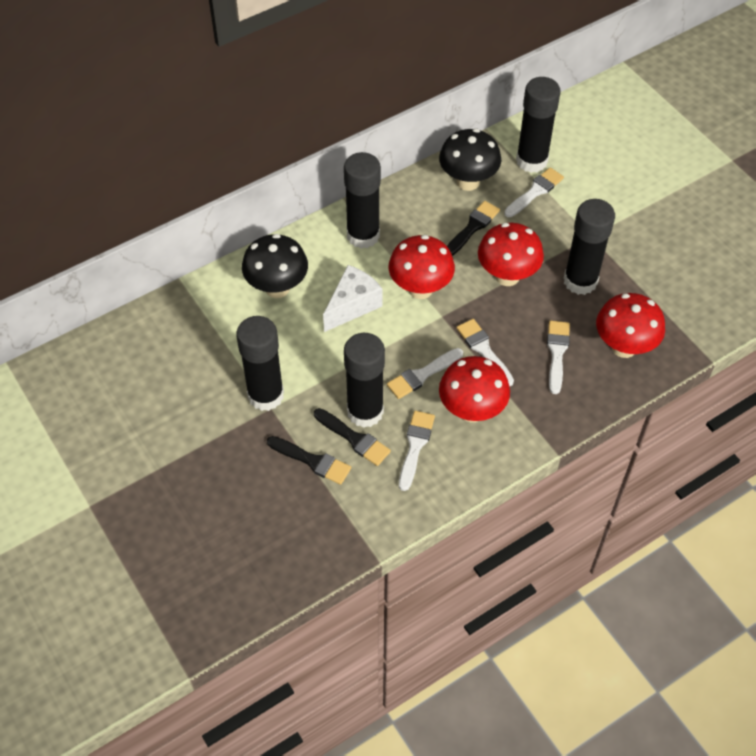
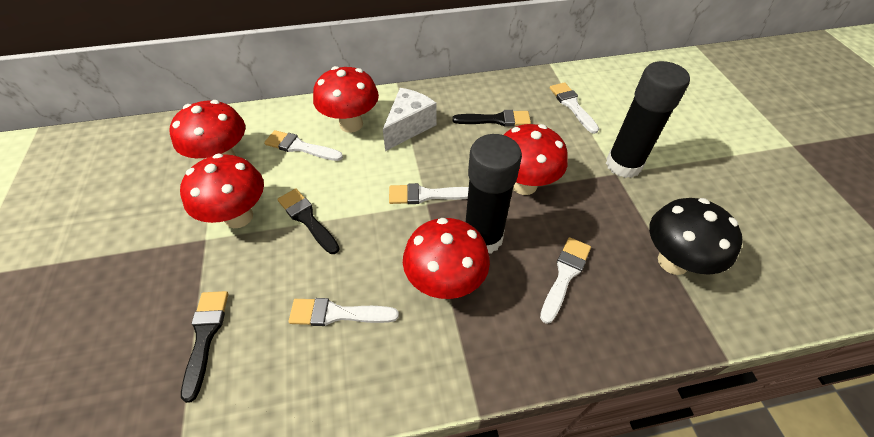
black glue stick: [236,316,284,411] [344,152,381,249] [344,333,385,428] [516,77,561,173] [564,199,615,295] = 5 -> [466,134,522,254] [606,61,690,178] = 2
black mushroom: [242,234,308,298] [439,129,501,191] = 2 -> [649,198,743,275] = 1
red mushroom: [389,235,455,299] [439,356,510,422] [478,223,544,286] [596,293,665,358] = 4 -> [169,100,245,158] [180,153,264,228] [313,66,379,133] [403,218,490,299] [504,124,568,195] = 5

